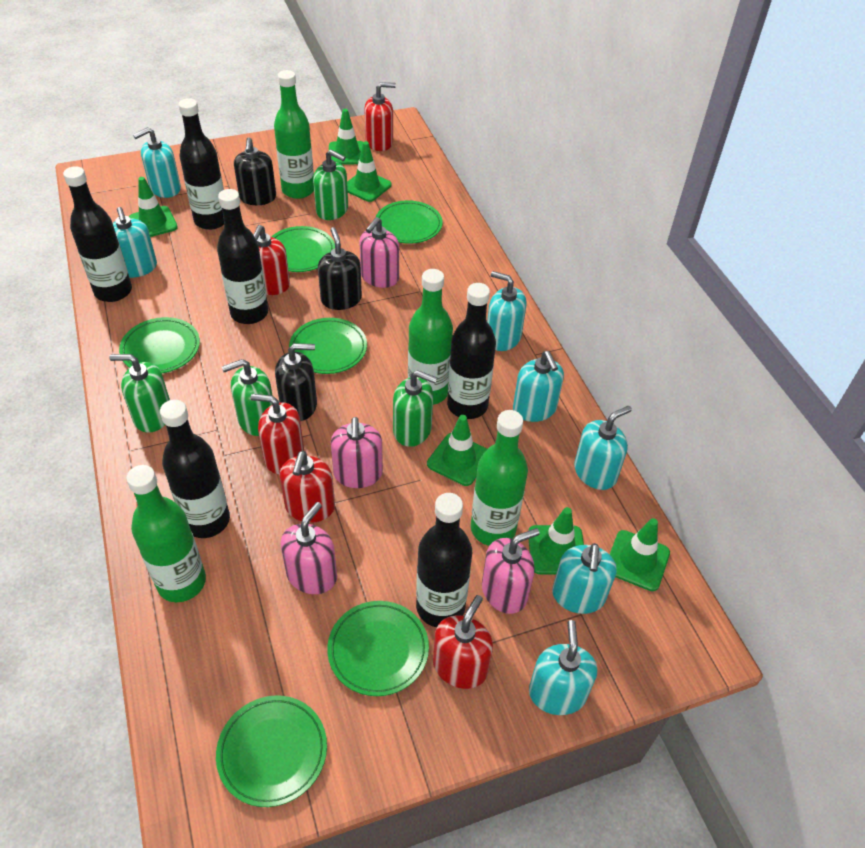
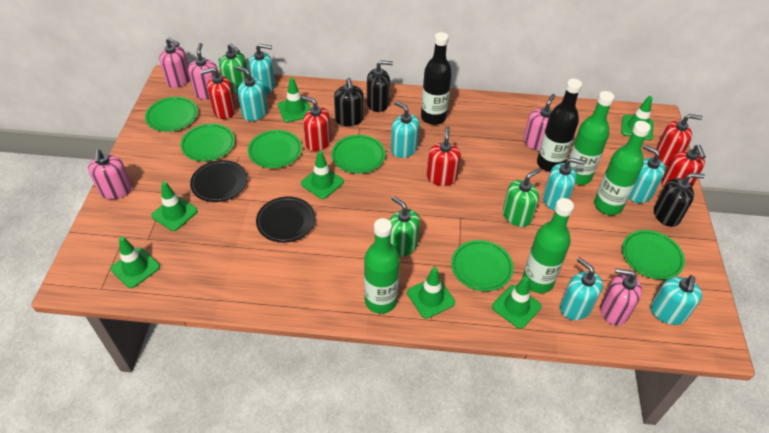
black bottle: [63,166,132,302] [160,400,230,538] [179,98,224,230] [217,189,268,324] [416,493,472,627] [447,283,496,419] = 6 -> [421,32,452,125] [537,79,582,172] = 2
black plate: none = 0 -> [190,160,248,202] [256,196,315,243] = 2
green soap dispenser: [109,354,170,433] [222,359,273,436] [313,150,348,220] [393,370,437,447] = 4 -> [219,43,247,93] [389,196,420,257] [503,168,541,227] = 3
green traffic cone: [129,177,178,237] [329,109,363,165] [347,141,392,202] [427,415,487,486] [528,507,584,574] [610,518,670,591] = 6 -> [111,237,160,288] [151,181,198,231] [278,78,311,122] [301,151,344,199] [407,267,455,319] [492,277,542,329] [621,96,654,140] = 7
pink soap dispenser: [281,502,337,594] [331,417,383,488] [359,217,399,288] [482,528,540,614] = 4 -> [88,149,132,199] [159,38,190,88] [188,43,219,100] [524,94,555,151] [600,268,642,325] = 5

